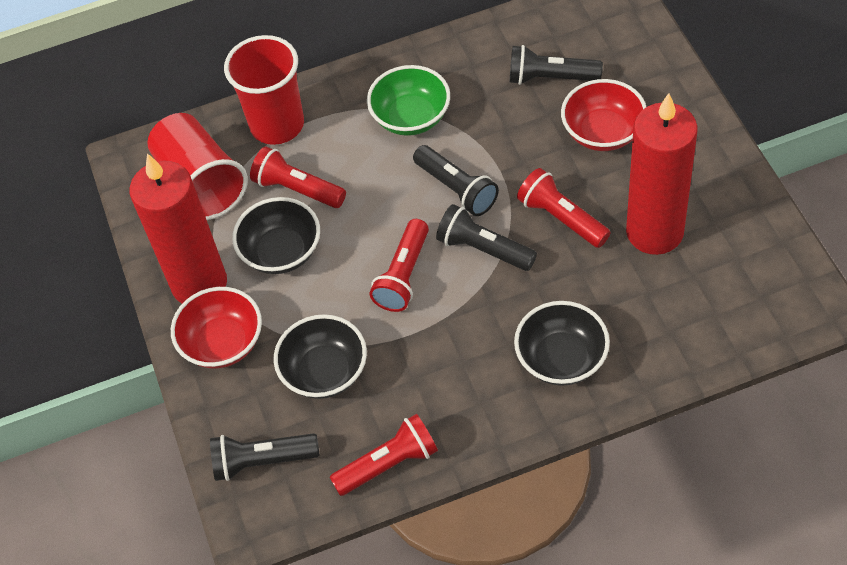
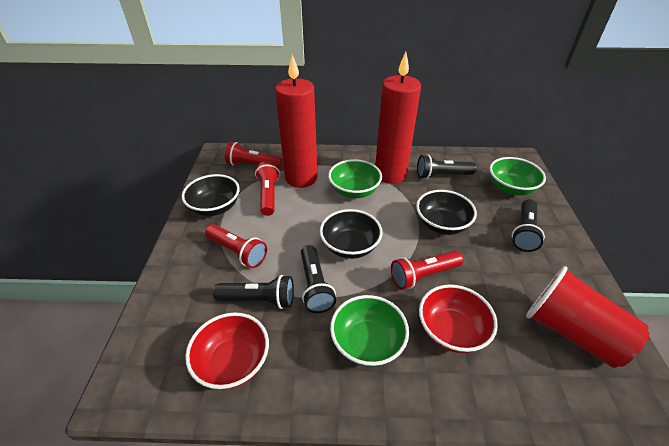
green bowl: [367,65,450,136] = 1 -> [328,159,382,198] [330,295,409,367] [489,157,546,195] = 3
red cup: [147,113,248,220] [224,35,304,145] = 2 -> [526,266,649,368] = 1

